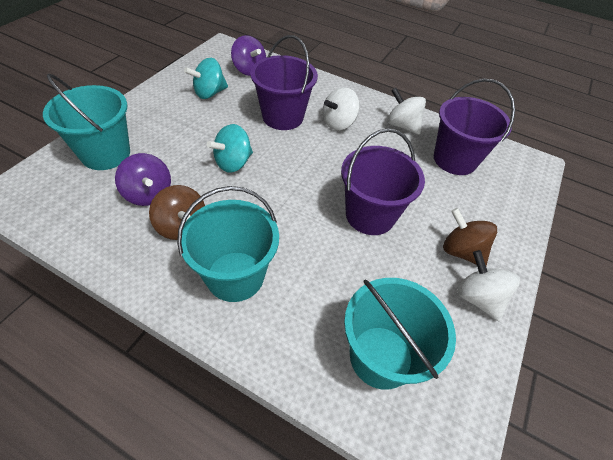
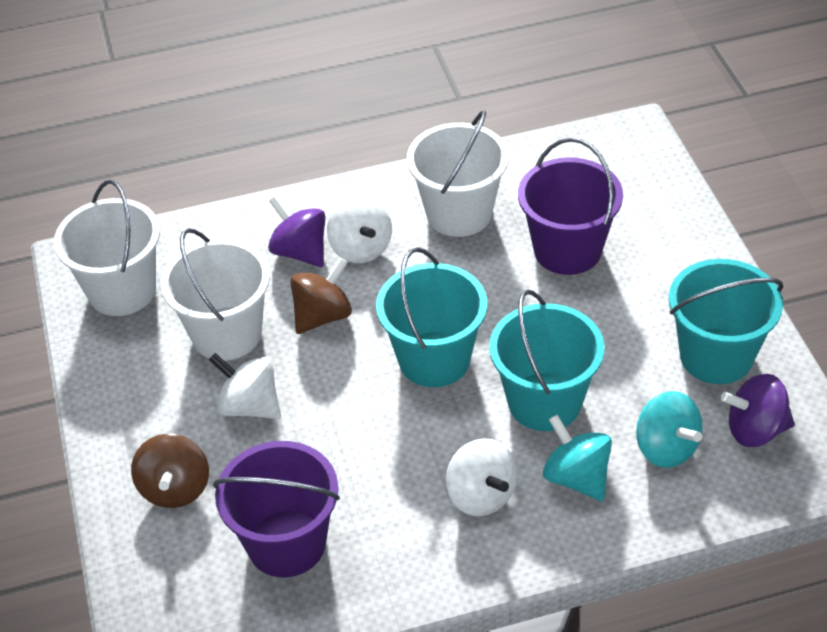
purple bucket: [250,35,318,130] [341,128,425,235] [434,79,515,175] = 3 -> [213,441,340,577] [518,138,623,275] = 2
white bucket: none = 0 -> [54,180,160,316] [161,228,270,361] [407,110,509,237] = 3

